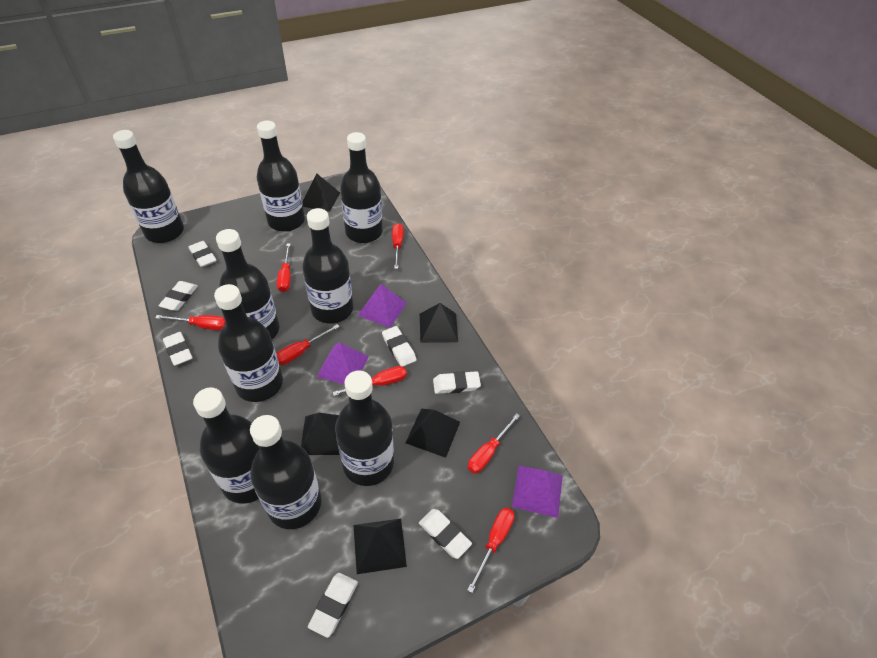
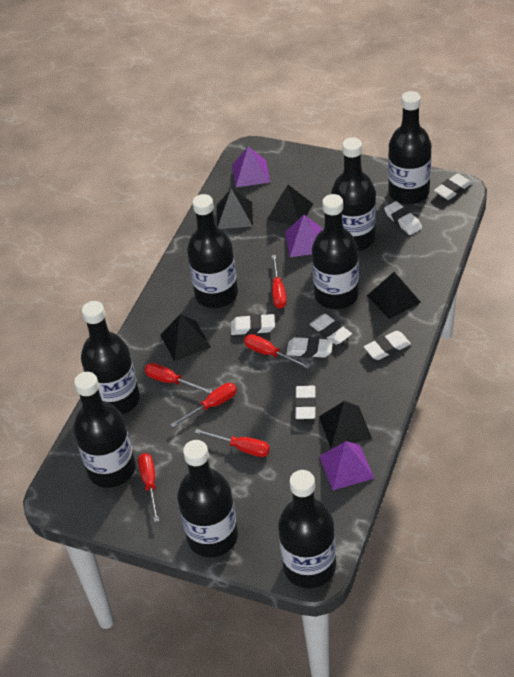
black bottle: [113,130,184,243] [193,388,260,504] [214,284,283,402] [216,229,279,339] [250,415,321,529] [257,121,305,232] [302,208,353,324] [335,370,394,486] [340,132,383,243] = 9 -> [74,372,136,488] [81,301,140,415] [177,440,238,557] [187,194,238,308] [278,470,336,588] [312,194,359,310] [331,137,376,251] [388,91,431,204] = 8
red screwdriver: [155,315,226,330] [276,324,340,365] [277,243,291,292] [332,366,407,396] [392,223,404,269] [467,508,515,593] [468,413,520,474] = 7 -> [138,453,159,522] [145,363,213,394] [170,383,237,427] [195,429,270,457] [244,334,310,369] [272,255,287,309] = 6

